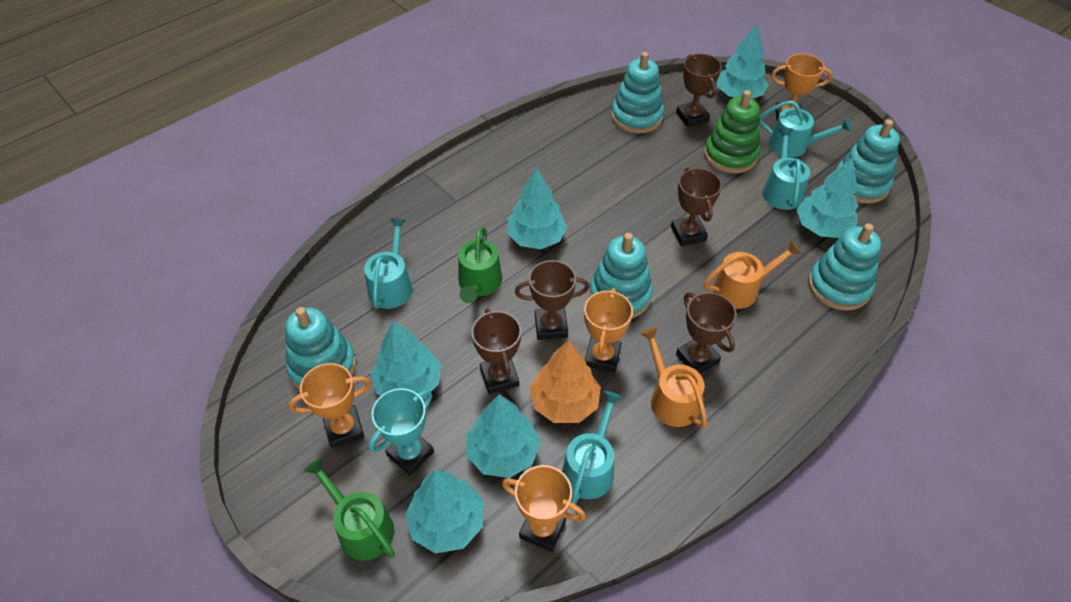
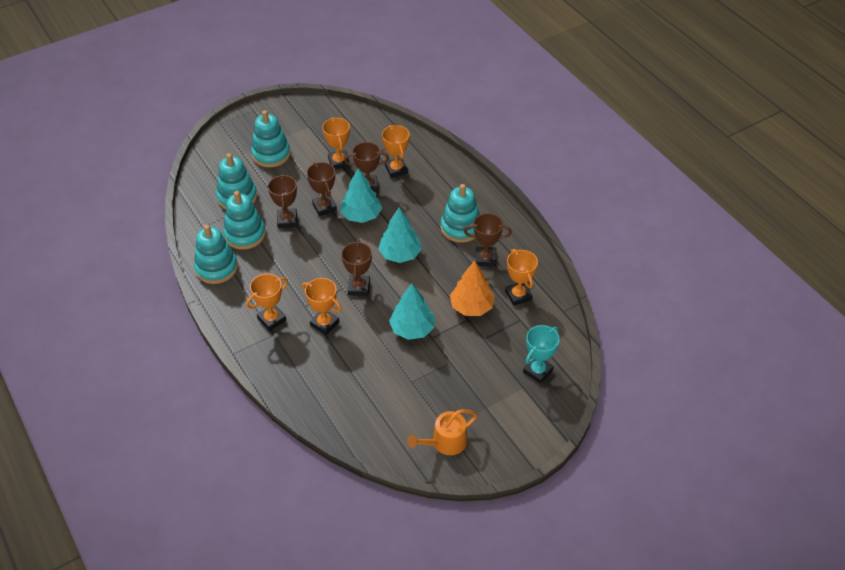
green stacking toy: [704,90,760,173] = 1 -> none = 0
green watering can: [304,458,395,560] [458,227,502,303] = 2 -> none = 0
orange trophy: [288,363,371,448] [502,465,586,552] [584,288,633,373] [771,54,832,119] = 4 -> [246,274,288,331] [302,278,342,335] [322,117,350,169] [382,125,409,178] [505,249,538,306] = 5
orange watering can: [640,327,708,428] [704,241,802,309] = 2 -> [407,409,478,455] = 1
turquoise tree: [371,320,441,399] [405,470,484,554] [467,394,540,478] [507,168,567,249] [717,24,768,98] [796,157,858,238] = 6 -> [340,168,382,223] [378,208,422,263] [389,283,435,340] = 3
turquoise watering can: [364,218,413,309] [562,391,622,505] [760,100,852,157] [763,128,810,210] = 4 -> none = 0

